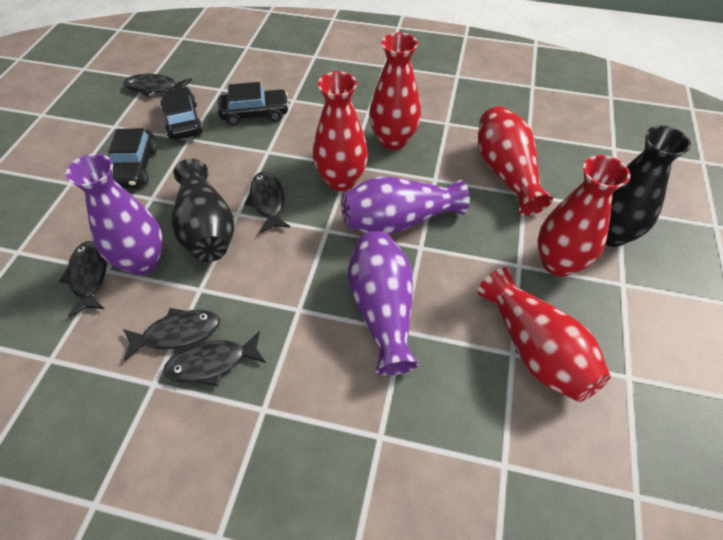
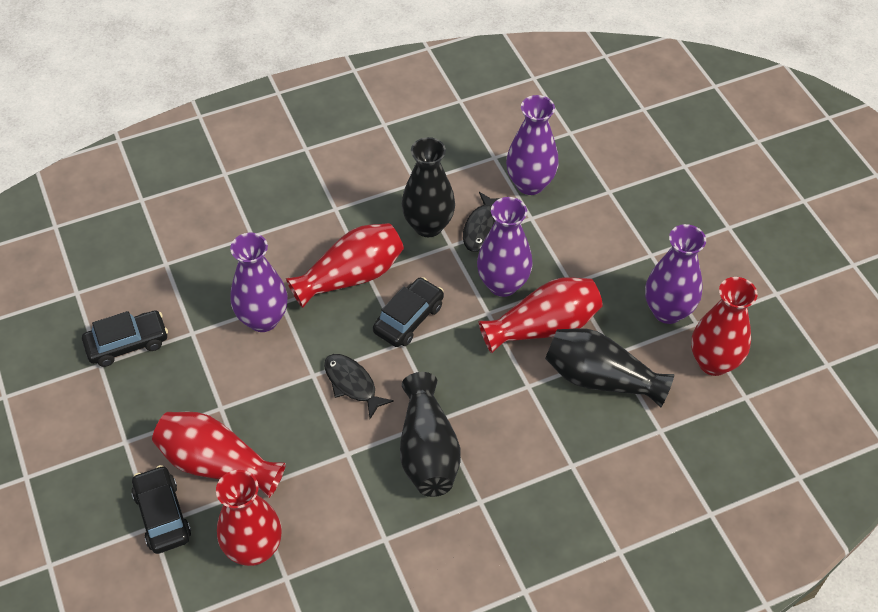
black fish: [59,241,106,317] [123,308,220,361] [124,74,192,97] [163,331,266,387] [244,171,290,233] = 5 -> [324,354,394,419] [463,192,500,252] = 2
black vase: [172,159,234,262] [605,126,691,247] = 2 -> [400,372,461,497] [402,137,455,237] [545,328,675,408] = 3
purple vase: [66,154,163,275] [341,176,470,235] [348,231,419,375] = 3 -> [230,233,288,332] [477,197,533,297] [506,95,559,195] [645,224,706,324] = 4

